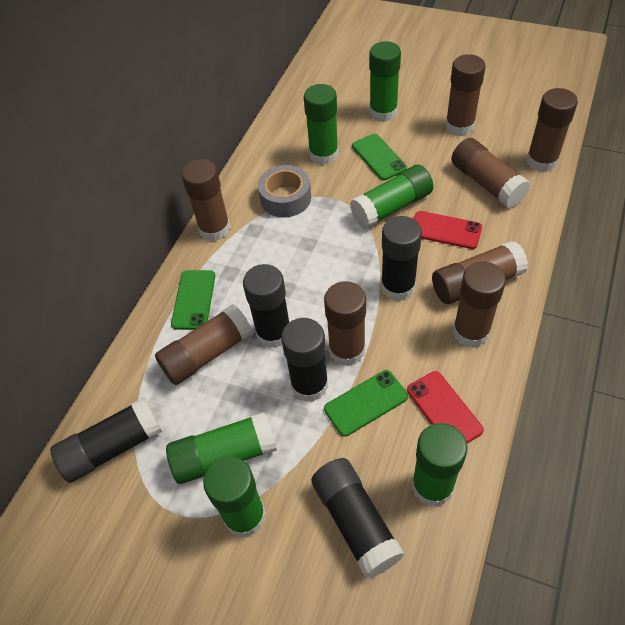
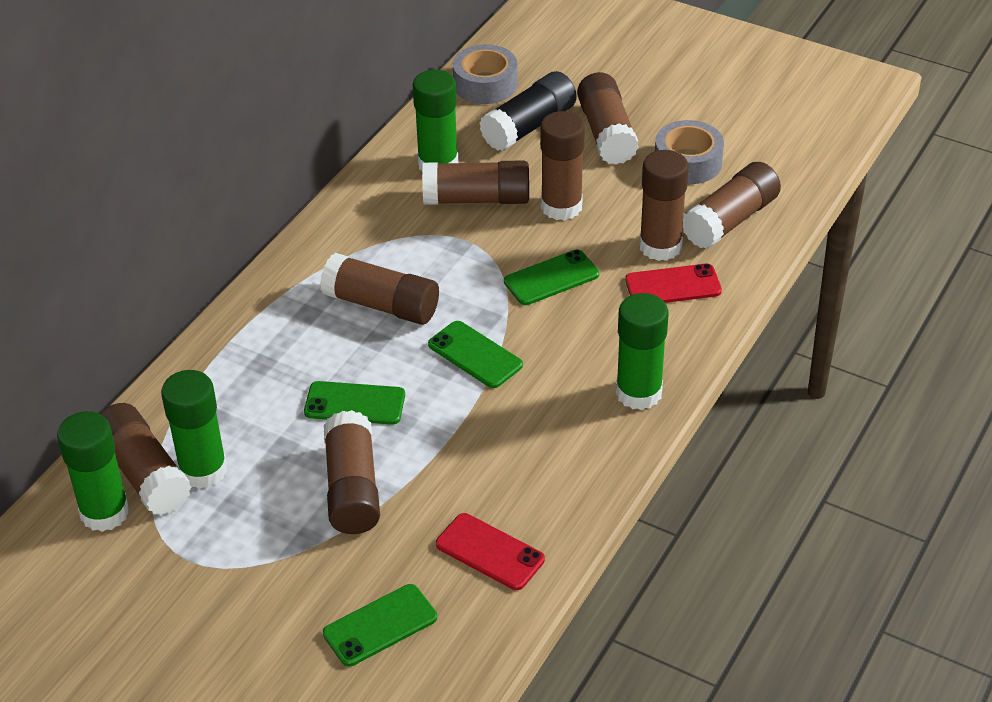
black glue stick: [50,397,162,483] [243,264,289,348] [281,318,328,402] [311,458,404,579] [381,216,422,301] = 5 -> [479,71,577,151] = 1
green glue stick: [166,412,277,484] [203,456,266,537] [304,84,339,165] [350,165,433,229] [369,41,401,122] [412,423,468,507] = 6 -> [57,411,130,532] [161,370,227,489] [413,70,458,170] [616,293,669,410] = 4
green phone: [171,270,215,330] [324,370,408,436] [352,134,407,180] = 3 -> [304,381,405,425] [323,584,437,666] [428,321,523,388] [504,249,599,305] = 4
grey tape: [258,165,311,217] = 1 -> [453,44,518,104] [655,120,724,184] = 2

